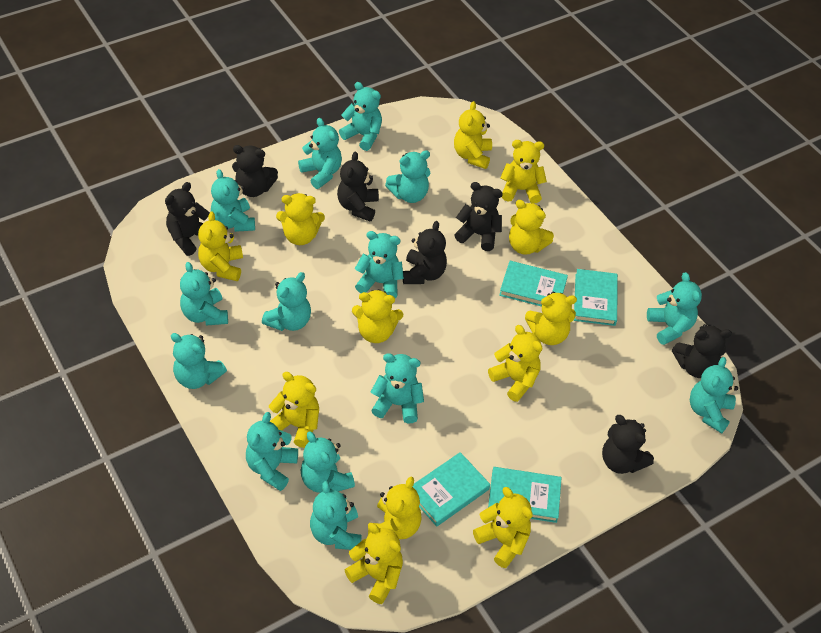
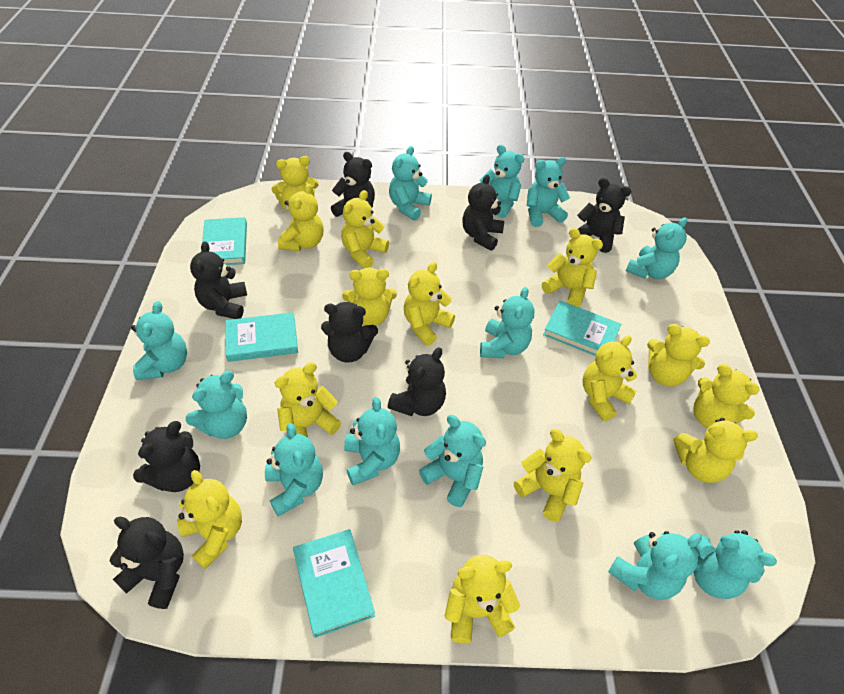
black teddy bear: [165,182,210,256] [232,145,278,197] [337,152,379,221] [403,221,447,284] [455,182,503,251] [602,415,654,474] [672,324,732,378] = 7 -> [109,517,184,609] [133,421,200,492] [190,241,247,319] [321,302,378,362] [331,152,375,217] [388,347,446,416] [462,174,504,251] [577,178,631,253] = 8
turquoise teddy bear: [171,333,227,389] [180,262,228,326] [211,169,255,232] [246,412,298,491] [262,272,311,331] [298,118,342,189] [301,431,355,493] [310,481,362,550] [339,82,382,151] [355,231,404,298] [371,353,424,423] [385,150,430,203] [647,272,702,345] [690,357,738,433] = 14 -> [131,301,187,380] [186,371,247,439] [265,423,323,516] [344,397,400,485] [389,146,432,221] [419,415,486,507] [479,144,524,218] [480,287,534,358] [527,157,570,227] [608,531,702,600] [626,217,687,279] [694,530,777,599] = 12
yellow teddy bear: [198,212,243,281] [269,372,319,448] [276,193,325,245] [345,523,403,604] [352,289,403,343] [368,477,422,539] [454,101,492,169] [473,487,533,568] [488,325,542,402] [500,140,547,204] [509,200,554,255] [525,292,577,345] = 12 -> [177,470,242,569] [271,156,319,210] [275,362,341,437] [278,184,323,251] [341,190,389,268] [342,267,397,326] [404,262,455,346] [445,555,520,644] [514,429,592,522] [542,228,603,307] [583,335,637,421] [647,324,710,387] [673,418,758,483] [694,364,760,428] = 14

